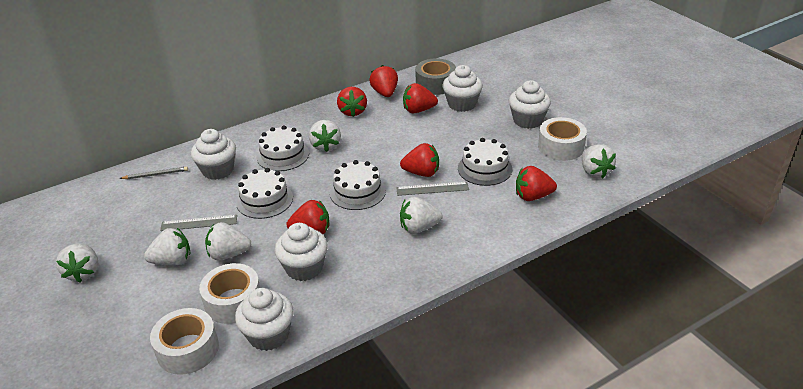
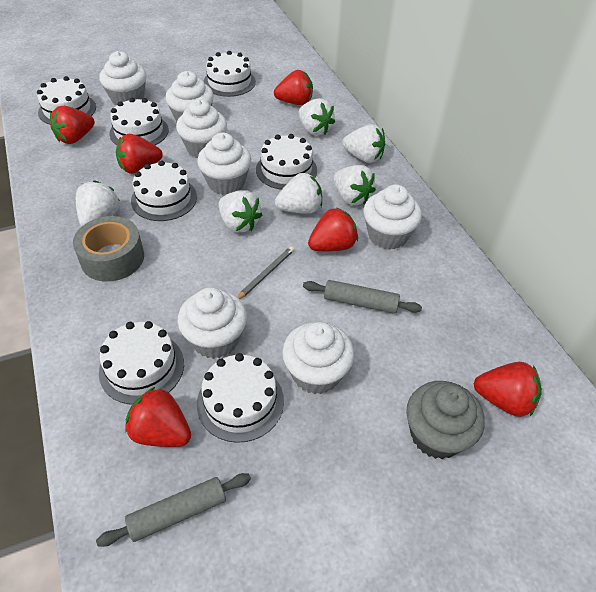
grey cupcake: none = 0 -> [406,381,485,459] = 1
grey rolling pin: none = 0 -> [96,473,251,547] [303,280,422,314] = 2
grey ruler: [160,215,237,231] [396,182,469,196] = 2 -> none = 0
white cake: [236,168,293,219] [257,126,309,171] [330,160,386,210] [458,138,512,186] = 4 -> [37,76,96,125] [99,321,184,405] [110,98,169,145] [131,161,197,221] [197,353,284,443] [203,51,256,97] [256,134,317,190] = 7
white cupcake: [191,129,236,180] [235,288,294,351] [275,223,328,281] [442,65,483,112] [509,80,551,129] = 5 -> [99,51,147,106] [166,71,214,122] [176,99,227,158] [178,287,247,359] [197,133,251,195] [282,322,354,394] [363,185,422,250] = 7
white tape: [150,308,219,375] [199,263,260,324] [538,117,587,161] = 3 -> none = 0

